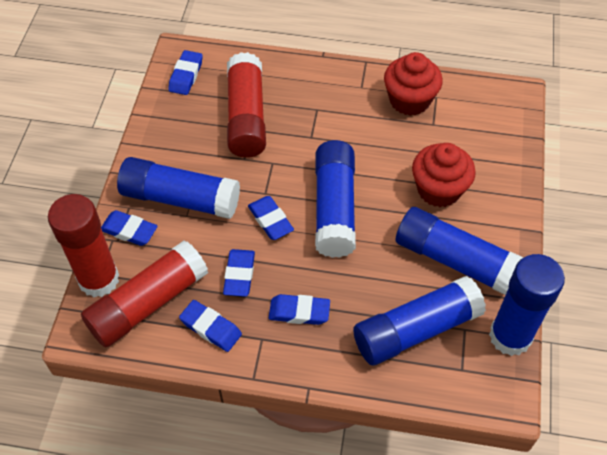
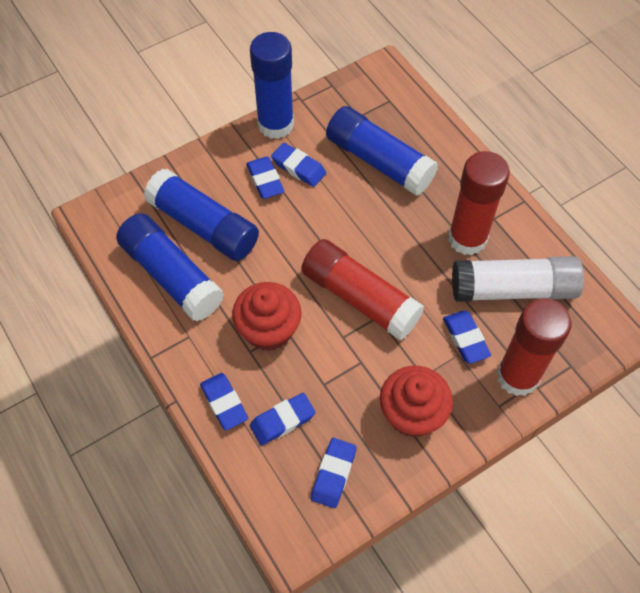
blue glue stick: [117,157,240,219] [315,140,356,258] [353,276,486,365] [396,207,524,295] [489,254,565,356] = 5 -> [116,213,224,322] [144,169,259,261] [250,32,294,139] [326,106,438,196] = 4
white glue stick: none = 0 -> [452,256,584,302] = 1

